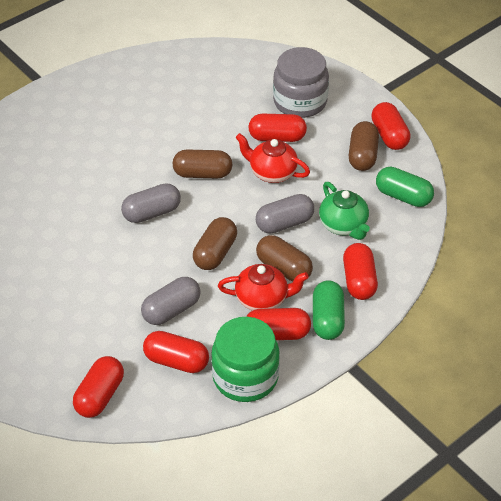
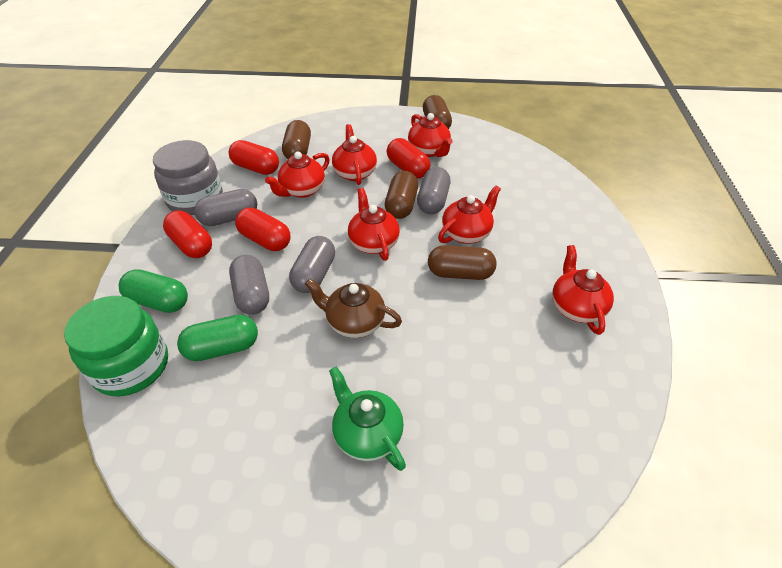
brown teapot: none = 0 -> [305,278,402,338] = 1
grey capsule: [121,183,181,223] [141,277,201,325] [256,194,314,233] = 3 -> [194,189,257,226] [229,255,269,315] [289,236,335,293] [417,167,450,214] = 4
red capsule: [73,356,124,418] [143,331,209,373] [246,308,311,340] [248,114,307,142] [343,243,378,300] [371,102,410,150] = 6 -> [163,211,212,258] [228,140,279,175] [235,207,290,251] [387,138,431,179] = 4
red teapot: [218,264,309,311] [235,133,310,183] = 2 -> [265,151,330,198] [332,124,377,185] [348,188,400,261] [408,113,453,157] [438,185,501,244] [552,245,614,335] = 6

